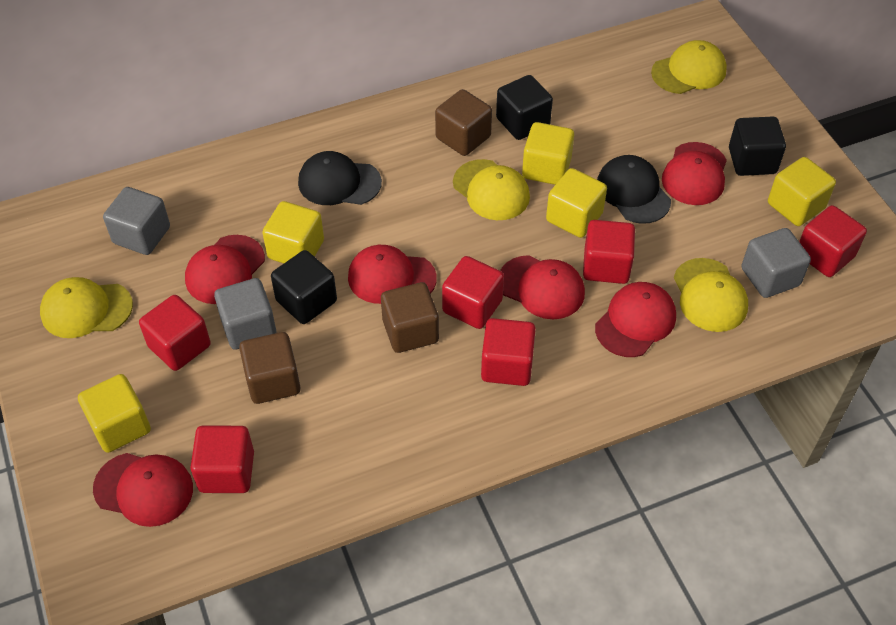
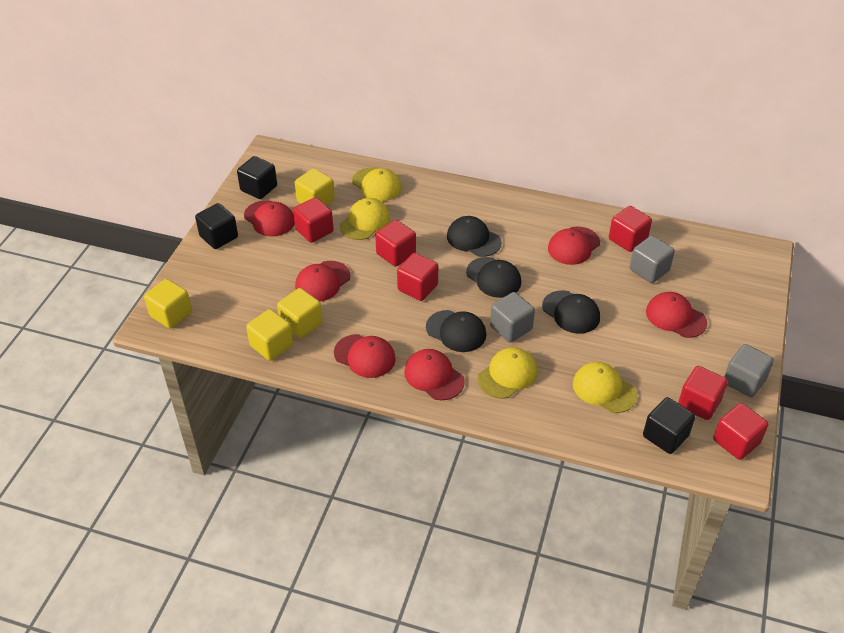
black cap: [298,151,382,205] [597,155,671,224] = 2 -> [426,310,486,352] [447,216,502,257] [466,257,521,298] [542,290,600,334] = 4
brown cube: [239,332,301,404] [381,282,439,353] [435,89,492,156] = 3 -> none = 0
yellow cube: [78,374,151,453] [262,201,324,263] [522,122,574,185] [546,168,607,238] [768,157,836,226] = 5 -> [144,279,192,329] [246,309,293,361] [277,288,323,338] [295,168,335,206] = 4

